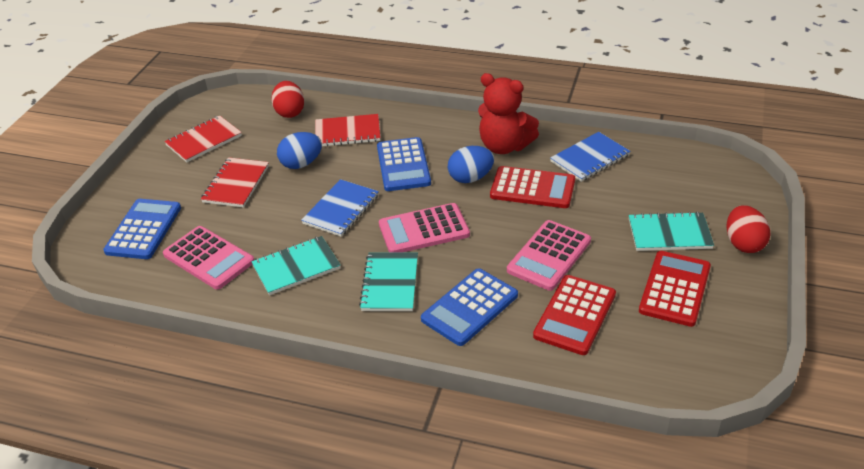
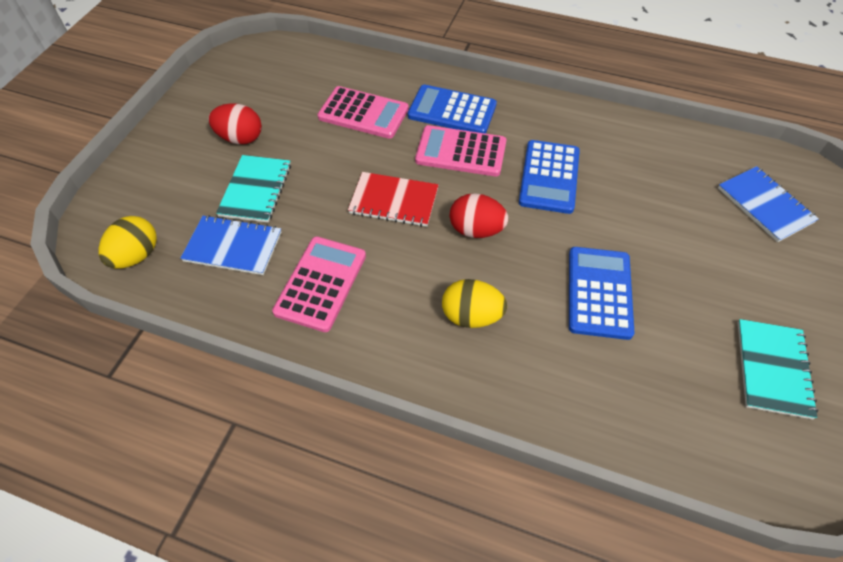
blue egg: [277,132,322,169] [448,146,494,183] = 2 -> none = 0
red calculator: [490,166,575,208] [533,275,616,355] [639,251,711,327] = 3 -> none = 0
red notebook: [164,115,242,162] [201,157,269,208] [315,114,381,146] = 3 -> [348,172,439,227] = 1
red teddy bear: [478,73,539,154] = 1 -> none = 0
turquoise notebook: [251,236,341,295] [359,252,418,311] [629,212,714,251] = 3 -> [216,155,291,223] [738,319,819,419] = 2
yellow egg: none = 0 -> [98,216,157,269] [442,279,507,328] = 2

